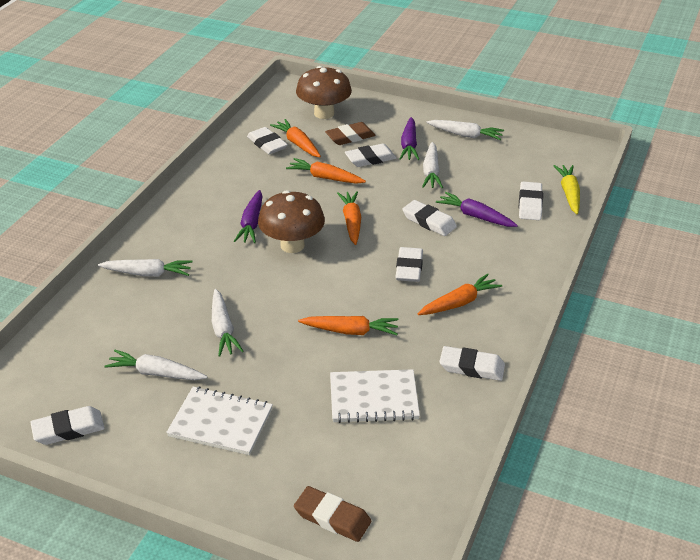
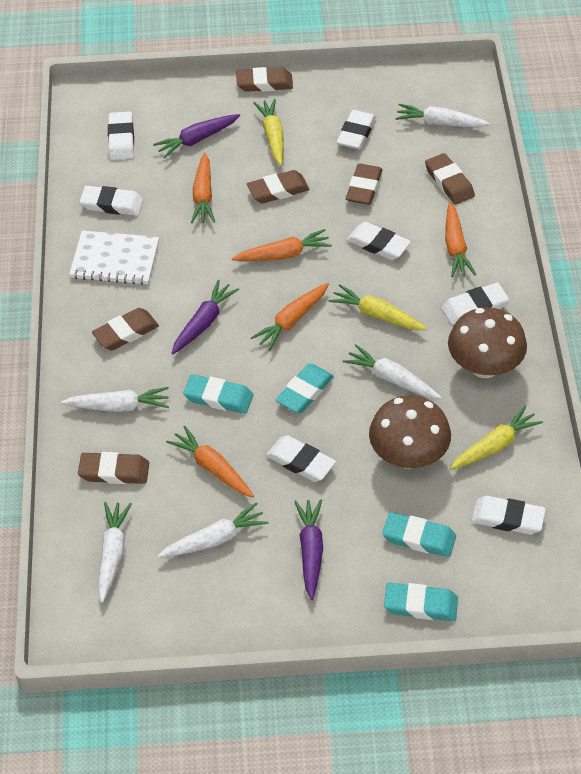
brown eraser: [294,486,371,542] [325,122,376,145] = 2 -> [78,452,149,484] [92,308,159,350] [236,67,293,92] [247,170,310,203] [346,164,382,205] [425,153,475,204] = 6
turquoise eraser: none = 0 -> [183,374,253,414] [276,364,334,413] [382,512,456,557] [384,582,458,621] = 4
white notebook: [166,386,273,455] [330,369,420,423] = 2 -> [69,231,159,285] = 1
yellow carrot: [553,165,580,214] = 1 -> [253,99,284,166] [329,284,427,330] [450,406,543,470] = 3

